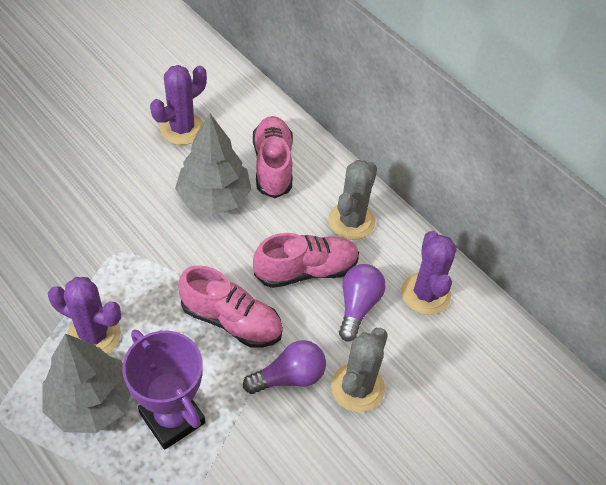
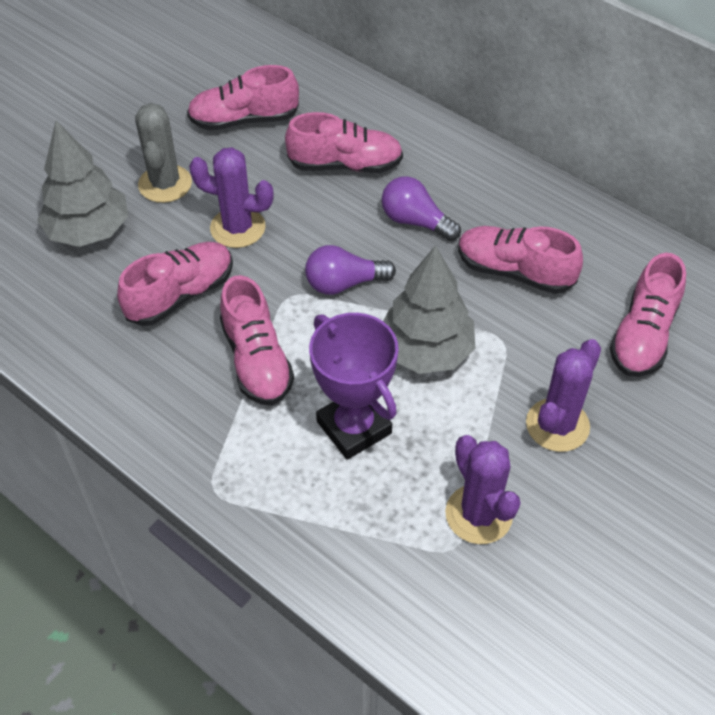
grey cactus: [328,160,377,240] [331,328,388,413] = 2 -> [135,103,192,203] = 1
pink shoe: [178,265,283,348] [253,116,293,198] [253,233,359,288] = 3 -> [117,242,233,326] [187,65,299,131] [220,275,294,406] [285,112,403,173] [458,226,583,294] [610,253,686,377] = 6

